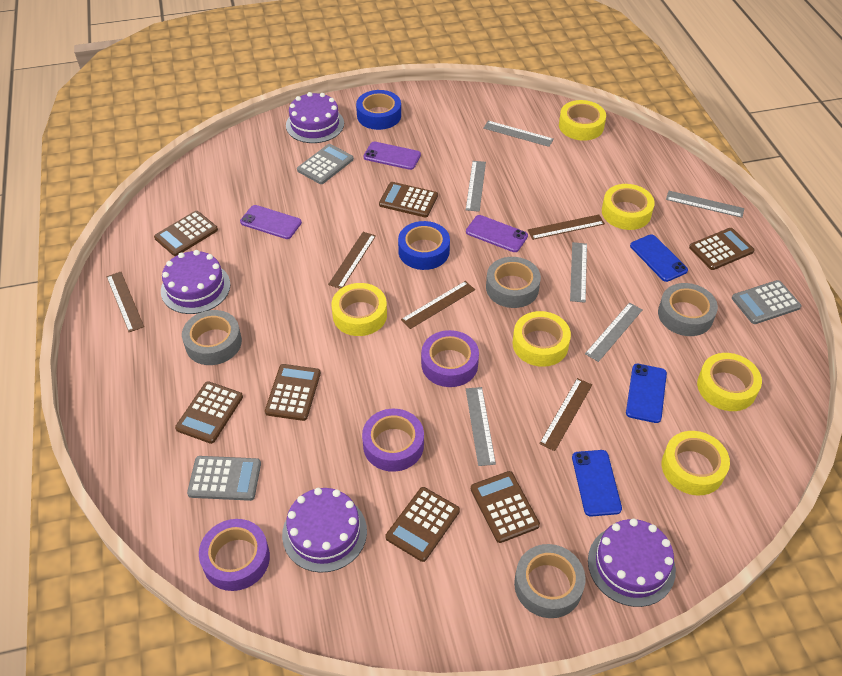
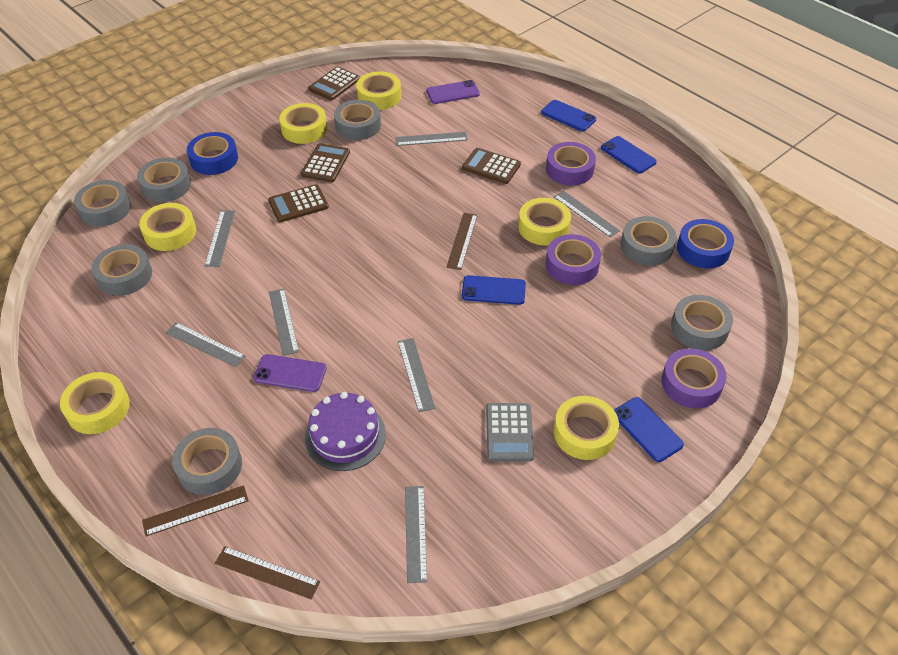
blue phone: [572,450,622,517] [626,364,667,423] [630,234,688,282] = 3 -> [462,275,526,305] [541,100,596,131] [601,136,657,173] [614,397,684,462] = 4
brown calculator: [154,211,218,256] [175,381,243,444] [265,364,321,421] [379,182,438,218] [385,487,460,562] [471,471,540,543] [689,228,754,270] = 7 -> [268,184,329,223] [301,143,350,182] [308,66,360,101] [462,148,521,184] = 4
brown ruler: [106,272,144,332] [328,232,376,289] [401,281,475,329] [528,214,605,240] [539,378,592,451] = 5 -> [142,485,248,536] [215,546,320,600] [446,213,478,270] = 3
grey calculator: [187,456,261,501] [297,144,354,184] [732,280,801,324] = 3 -> [486,403,534,461] = 1
grey ruler: [466,161,486,212] [466,387,496,466] [484,121,554,147] [570,242,587,303] [585,303,643,362] [666,191,744,218] = 6 -> [166,322,246,367] [205,210,235,267] [269,289,299,356] [395,132,468,146] [398,338,435,412] [405,486,427,583] [554,191,620,237] = 7
grey tape: [182,310,242,365] [486,257,541,308] [514,544,586,618] [658,283,718,336] = 4 -> [74,180,131,227] [92,244,152,296] [137,158,191,202] [172,428,242,495] [334,100,381,140] [621,216,677,266] [671,295,733,350] = 7
purple cake: [161,250,230,314] [282,488,367,573] [286,92,344,143] [588,519,676,607] = 4 -> [305,392,386,471] = 1
purple phone: [240,205,302,239] [364,142,421,170] [466,215,528,252] = 3 -> [253,354,327,392] [426,80,480,104] = 2

